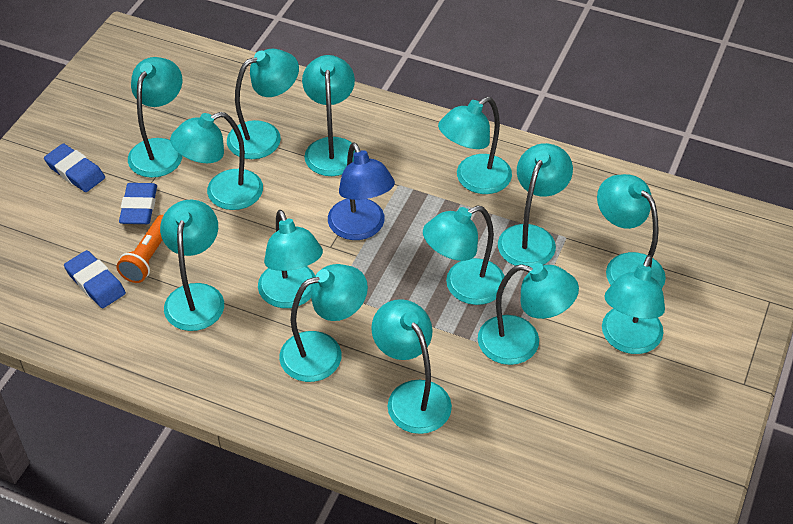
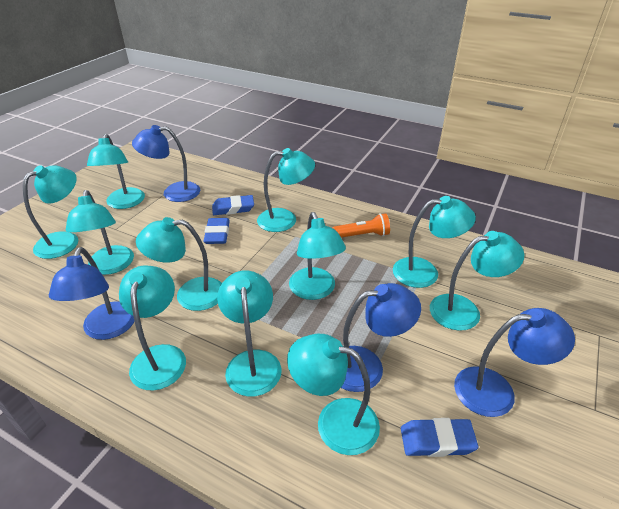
blue lamp: [328,143,395,240] = 1 -> [49,247,134,340] [132,125,200,202] [341,283,421,392] [454,308,575,417] = 4
turquoise lamp: [128,57,182,178] [160,200,224,331] [170,112,263,210] [227,49,299,159] [258,210,323,308] [279,264,368,382] [302,55,355,176] [371,299,452,434] [423,206,505,305] [438,97,512,194] [478,263,579,365] [498,143,573,267] [597,174,666,288] [602,255,665,354] = 14 -> [23,165,78,259] [66,190,134,275] [87,134,145,209] [119,265,186,391] [136,217,222,311] [217,270,281,397] [257,148,315,232] [287,334,380,455] [289,212,346,300] [393,196,476,288] [430,231,524,331] = 11

